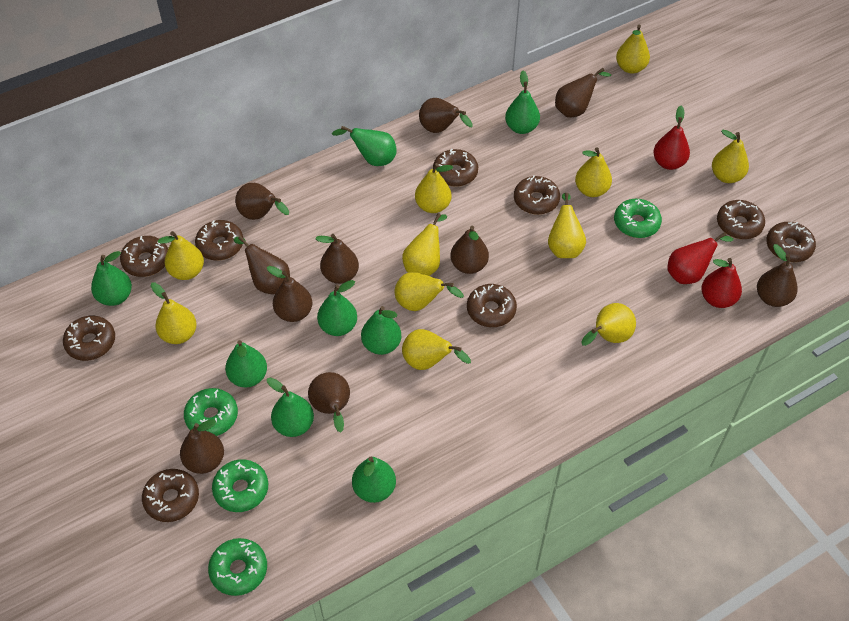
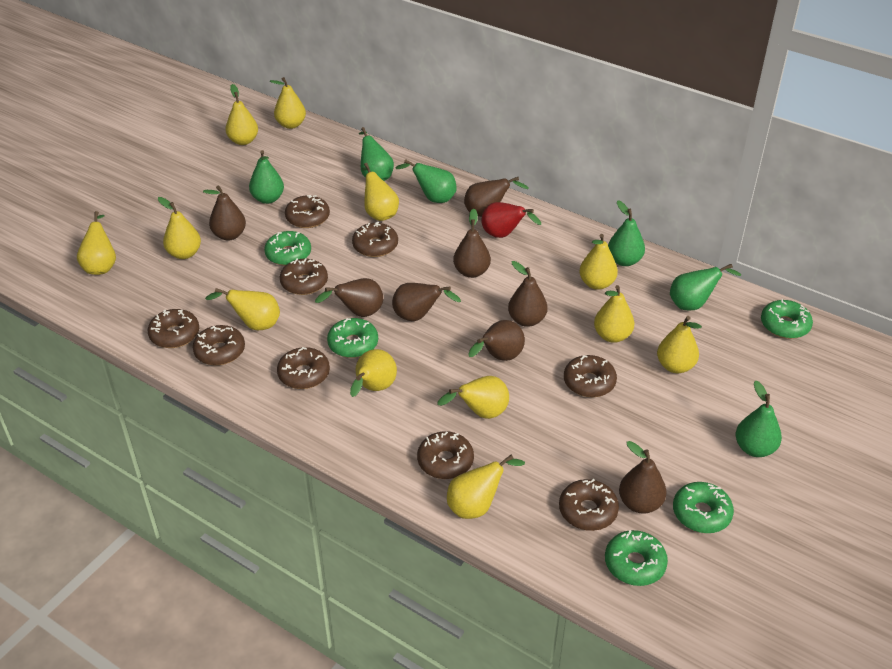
brown pear: [180,419,224,474] [234,236,290,294] [235,183,289,220] [267,266,313,322] [308,372,350,433] [315,234,359,284] [419,98,473,133] [450,226,489,274] [555,68,611,118] [757,244,798,307] = 10 -> [203,185,246,240] [315,278,383,317] [392,283,461,321] [453,209,491,278] [464,177,529,217] [468,320,525,361] [508,261,548,327] [619,441,667,514] = 8
green donut: [184,388,238,436] [208,538,267,596] [212,459,268,512] [614,199,662,238] = 4 -> [264,231,311,266] [327,318,378,358] [605,530,668,586] [673,482,734,533] [761,299,813,339] = 5
green pear: [91,251,132,306] [225,340,267,387] [267,377,314,437] [317,280,357,336] [332,126,397,166] [352,457,396,503] [361,306,401,355] [505,71,540,134] = 8 -> [249,150,284,204] [359,127,394,181] [395,159,457,203] [608,200,645,266] [670,264,742,311] [736,380,782,457] = 6
red pear: [653,106,690,170] [667,232,733,284] [701,258,742,308] = 3 -> [481,202,541,238] = 1
yellow pear: [151,282,197,344] [158,231,204,280] [395,272,464,311] [402,213,447,276] [402,329,471,370] [415,163,453,213] [548,193,586,258] [575,147,612,197] [582,303,636,346] [616,25,650,74] [712,130,749,183] = 11 -> [77,211,116,275] [158,197,201,259] [205,288,280,330] [226,84,258,145] [270,77,306,129] [350,349,397,397] [361,163,399,221] [437,376,509,419] [447,455,525,519] [579,234,618,290] [594,285,635,343] [657,316,702,373] = 12

